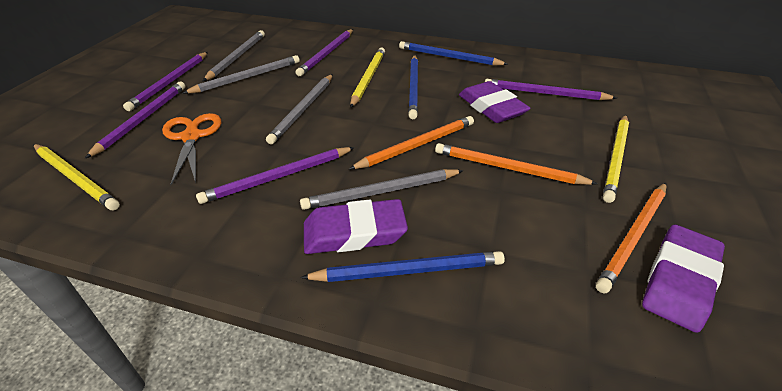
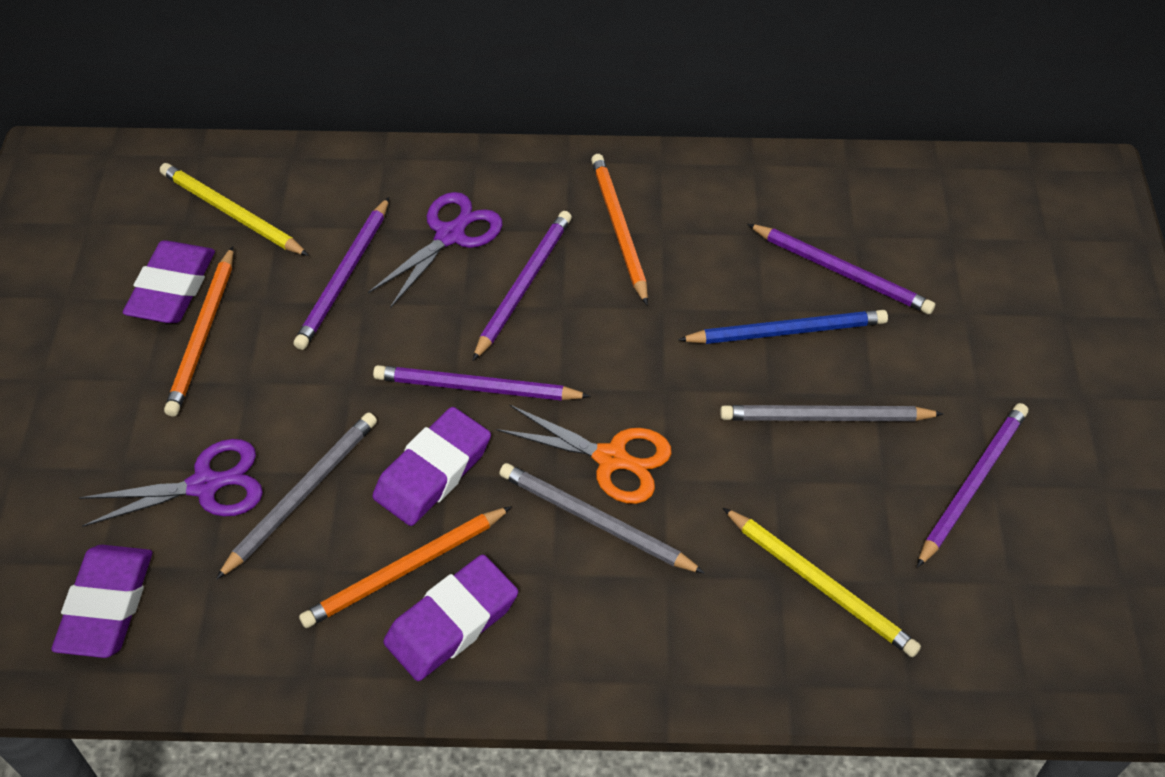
blue pencil: [300,251,505,282] [399,41,508,65] [408,55,418,119] = 3 -> [678,310,888,344] = 1
grey pencil: [183,55,300,94] [203,30,265,81] [266,74,333,144] [300,169,464,210] = 4 -> [216,413,377,580] [499,463,705,574] [720,405,943,421] = 3
purple eraser: [304,199,408,254] [459,81,531,123] [642,224,725,333] = 3 -> [52,545,152,658] [123,240,215,323] [373,407,491,526] [383,554,518,681] = 4
purple scissors: none = 0 -> [79,439,263,527] [368,192,503,308] = 2
yellow pencil: [33,144,120,211] [350,48,385,108] [603,114,629,203] = 3 -> [160,163,309,256] [723,508,921,657] = 2

